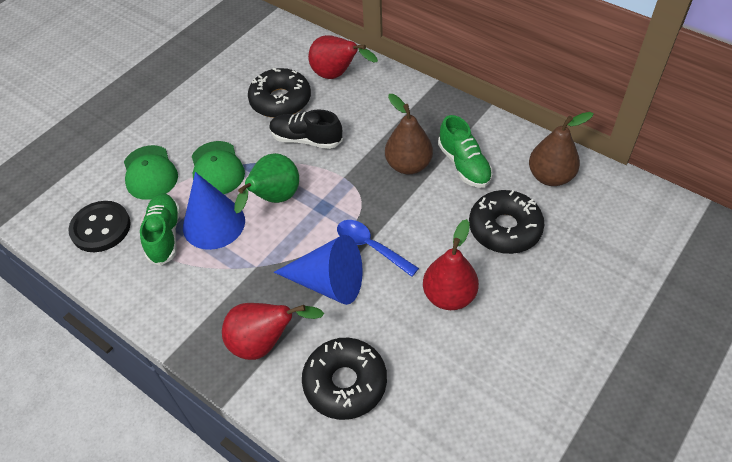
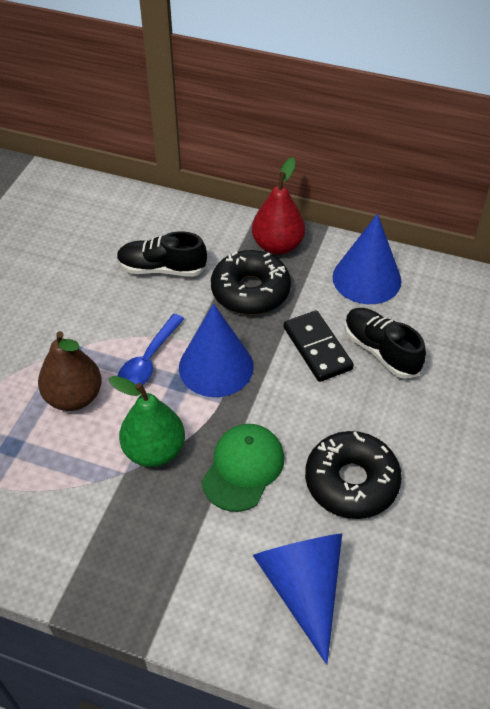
black button: [68,201,131,252] = 1 -> none = 0
black domino: none = 0 -> [284,311,354,382] = 1
black donut: [248,68,311,118] [302,338,387,420] [469,190,544,254] = 3 -> [211,250,291,315] [305,431,402,519] = 2
black shoe: [269,110,343,149] = 1 -> [117,231,207,277] [345,308,426,379] = 2
blue cone: [183,172,245,250] [274,235,363,305] = 2 -> [179,304,254,397] [253,534,342,665] [332,214,401,304] = 3
brown pear: [385,94,433,175] [529,112,594,186] = 2 -> [38,331,102,411] = 1
green cap: [124,145,178,200] [192,141,245,194] = 2 -> [202,424,284,512] = 1
green shoe: [140,193,180,266] [438,115,493,188] = 2 -> none = 0
red pear: [222,303,324,360] [308,35,378,79] [423,219,479,310] = 3 -> [252,157,305,255] = 1

